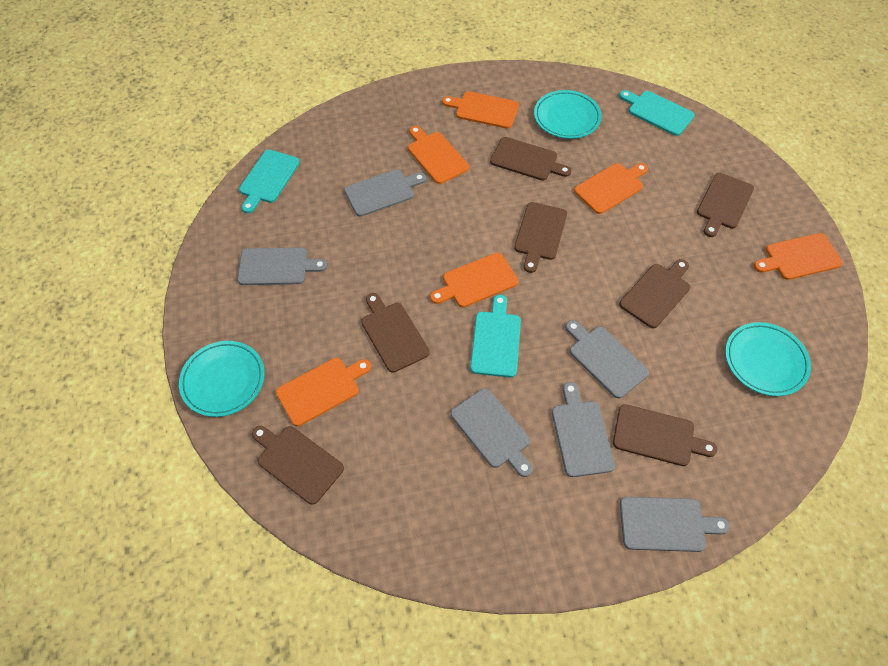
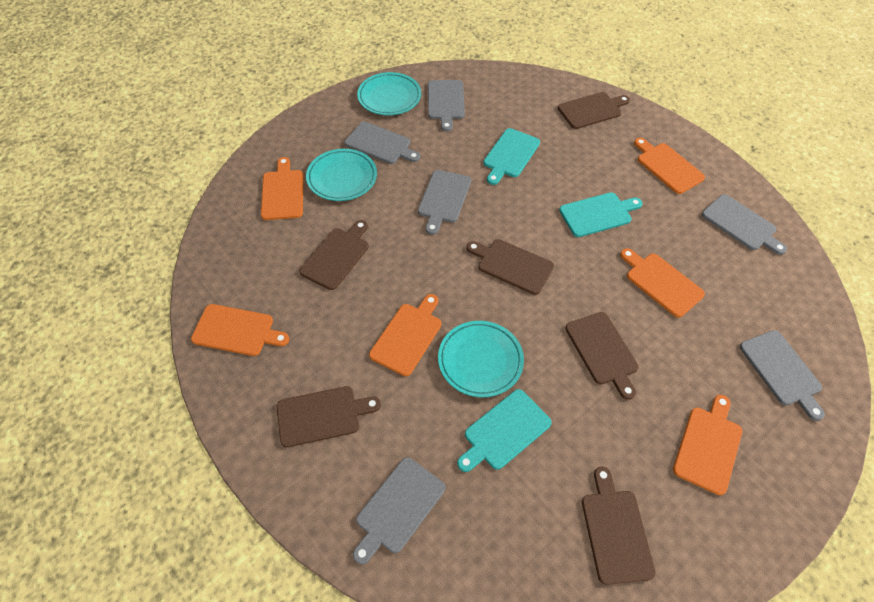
brown cutting board: [252,426,344,505] [361,293,430,373] [490,137,571,181] [514,202,567,273] [613,404,717,466] [619,259,690,328] [697,173,754,237] = 7 -> [277,386,381,447] [299,220,369,290] [467,239,554,295] [558,92,630,129] [565,312,638,400] [582,467,656,585] = 6

